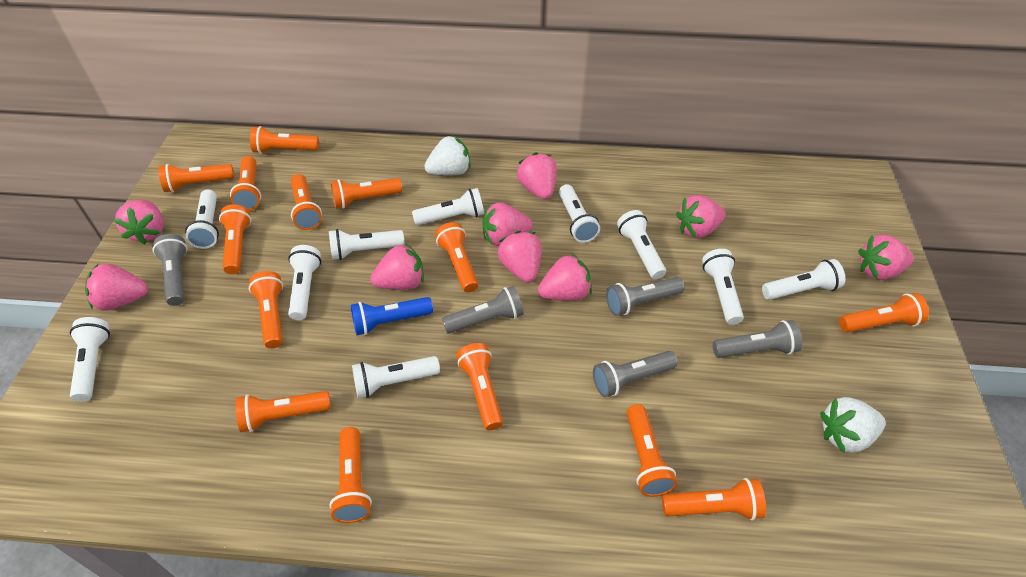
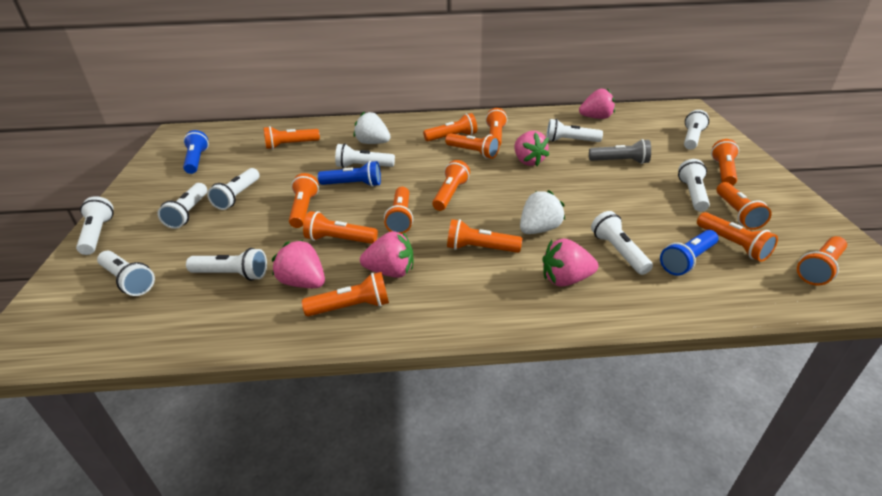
blue flashlight: [351,297,433,335] = 1 -> [183,130,209,174] [318,161,381,187] [660,230,718,276] = 3
grey flashlight: [153,234,187,306] [442,286,524,334] [593,351,678,397] [606,277,685,316] [713,320,802,358] = 5 -> [589,139,651,164] = 1
pink strawberry: [85,264,148,311] [114,200,164,244] [370,243,424,290] [482,203,532,246] [498,231,542,283] [517,152,557,200] [538,254,592,301] [676,195,726,238] [858,235,914,280] = 9 -> [272,240,325,288] [360,231,414,278] [514,131,549,166] [542,238,598,287] [579,88,615,119] = 5

